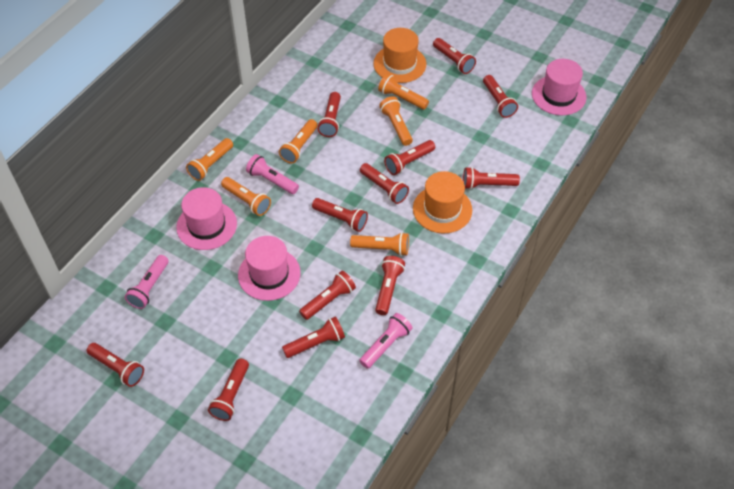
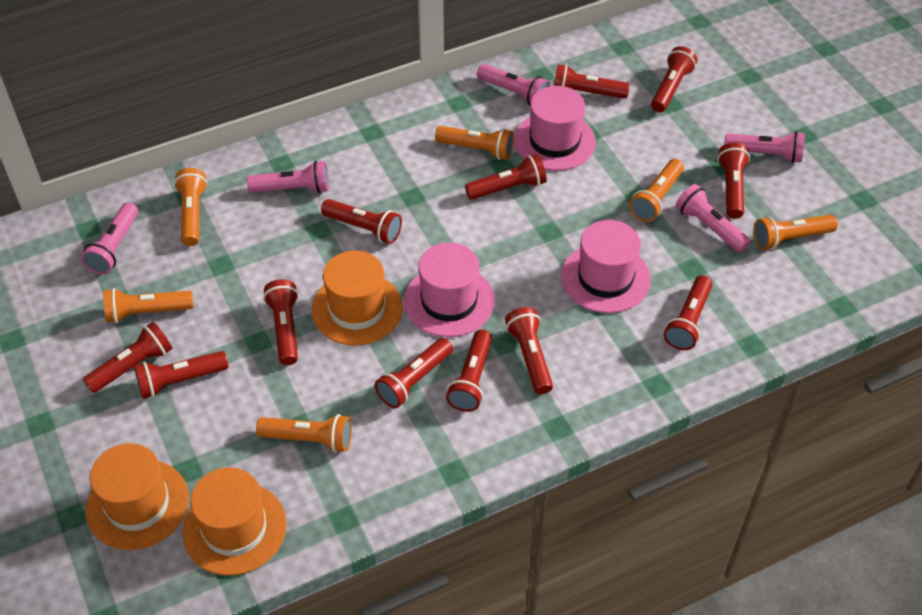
orange hat: [373,28,426,83] [413,171,472,233] = 2 -> [86,443,189,550] [182,467,287,575] [312,250,403,346] = 3
pink flashlight: [125,255,169,309] [246,154,299,194] [359,313,412,369] = 3 -> [81,203,138,274] [247,161,329,193] [477,64,550,106] [675,184,751,253] [724,131,805,163] = 5

